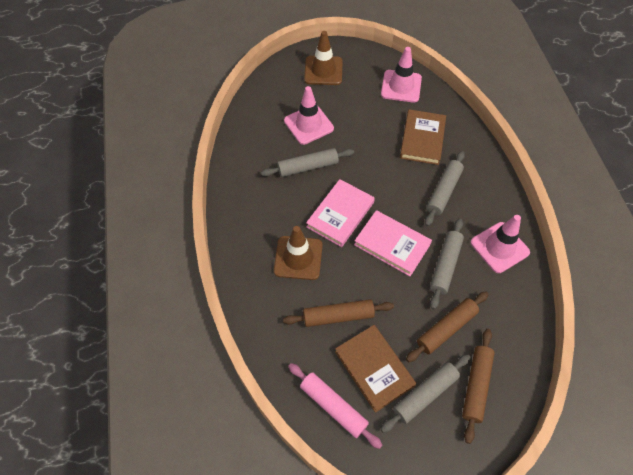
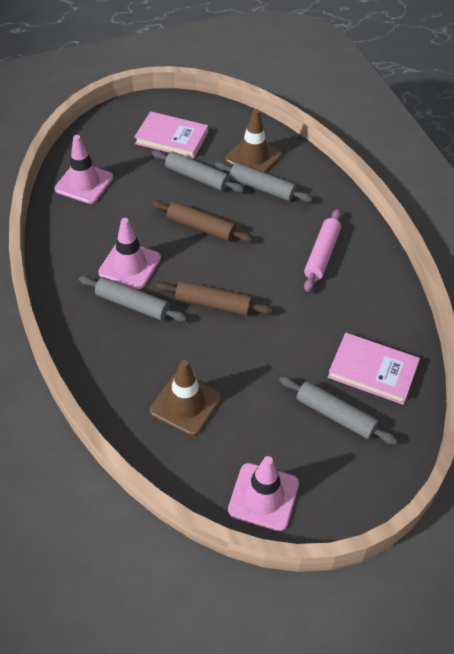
brown book: [335,325,416,413] [400,109,446,165] = 2 -> none = 0
brown rolling pin: [283,299,394,327] [406,291,489,362] [462,329,495,444] = 3 -> [152,200,253,242] [156,280,273,316] = 2

